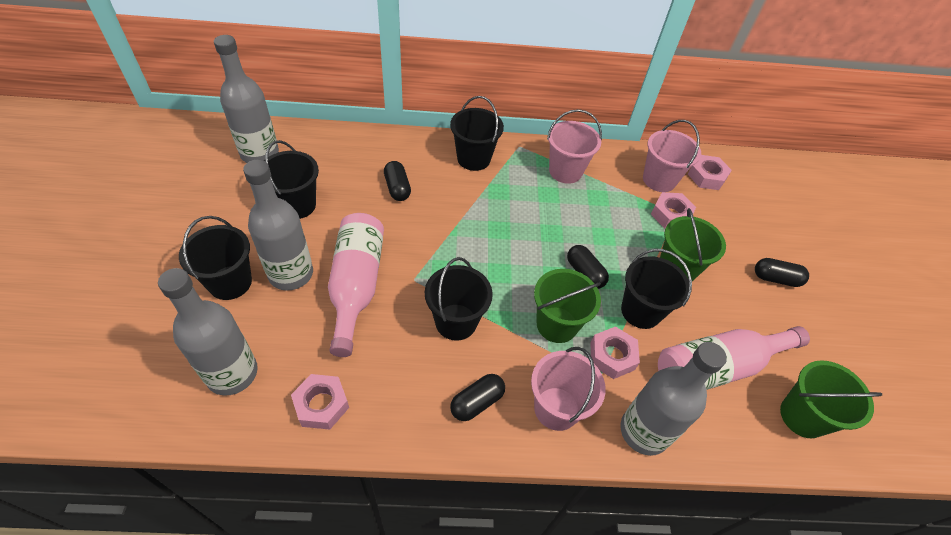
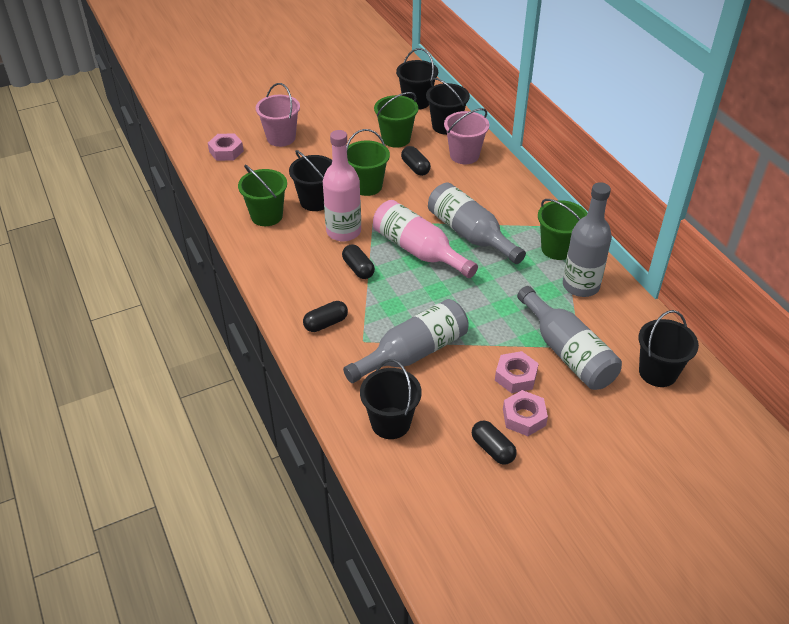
green bucket: [534,269,601,343] [660,208,726,281] [780,360,882,438] = 3 -> [238,165,287,226] [347,129,390,196] [374,92,418,148] [538,199,587,260] = 4
pink bucket: [531,347,606,431] [547,109,602,184] [643,120,701,192] = 3 -> [256,83,300,147] [444,108,489,164] = 2
pink nut: [291,374,349,430] [591,326,640,379] [651,192,696,228] [688,155,732,190] = 4 -> [208,133,244,161] [495,351,539,393] [503,390,548,436] = 3

